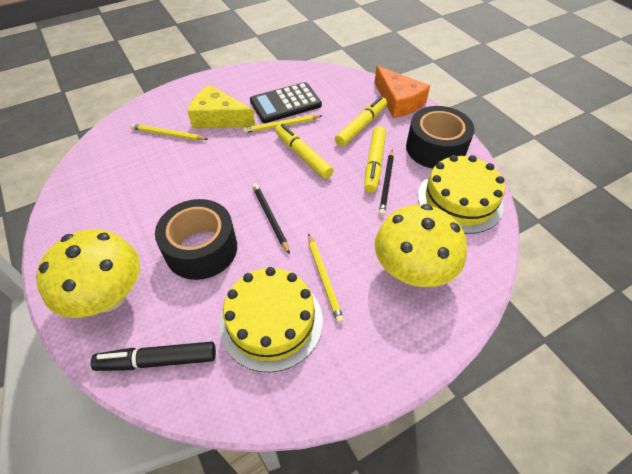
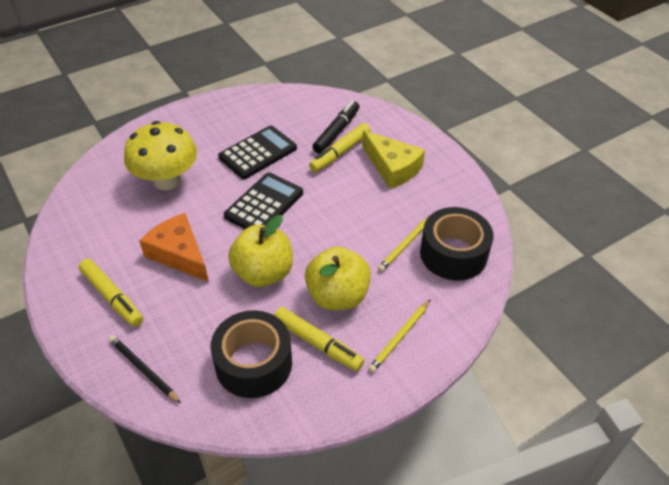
black calculator: [250,82,322,123] = 1 -> [218,126,297,179] [224,172,303,229] = 2
black pencil: [252,183,290,254] [379,150,394,216] = 2 -> [109,335,181,403] = 1
yellow apple: none = 0 -> [228,215,293,287] [305,246,371,310] = 2
yellow cake: [220,267,323,372] [418,155,505,234] = 2 -> none = 0
yellow mushroom: [36,230,140,318] [375,204,467,287] = 2 -> [124,121,197,190] = 1
yellow pencil: [131,124,208,140] [243,115,322,133] [308,233,344,324] = 3 -> [368,299,431,373] [378,216,429,272] = 2

